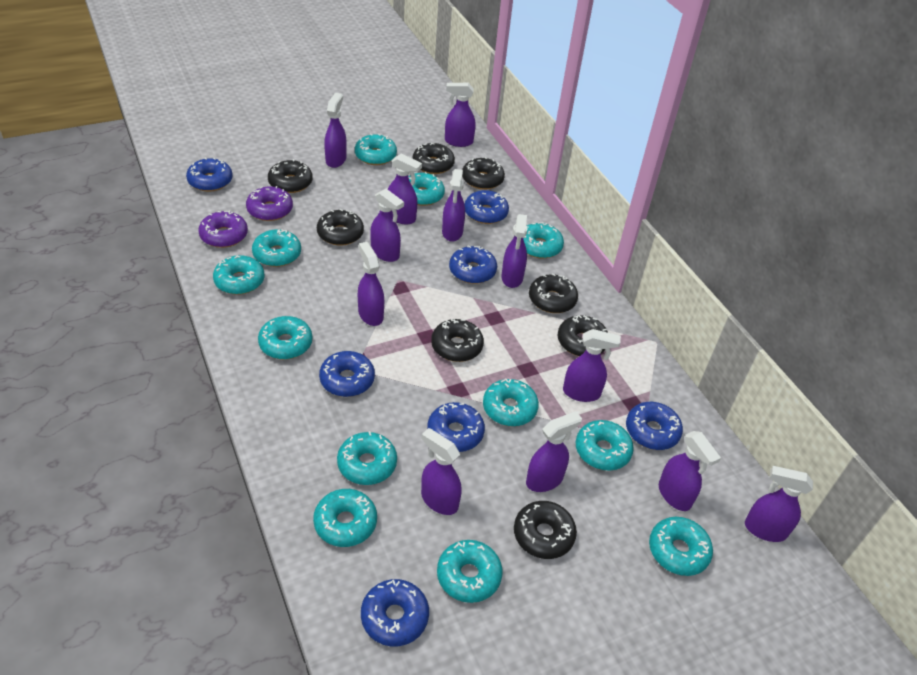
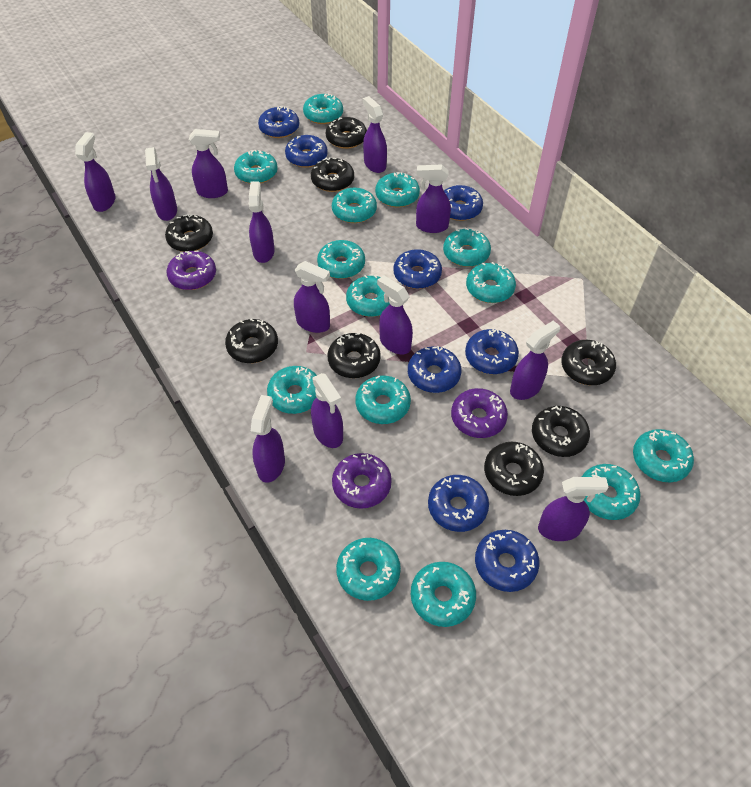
blue donut: [186,158,233,191] [319,351,375,397] [361,579,429,646] [427,402,485,452] [449,246,497,284] [464,190,509,224] [626,402,683,450] = 7 -> [258,106,299,138] [285,135,328,168] [393,249,442,289] [408,346,461,393] [428,475,489,532] [444,185,483,221] [465,329,519,374] [475,530,539,592] = 8
purple donut: [198,211,248,248] [246,186,293,221] = 2 -> [166,250,216,290] [332,453,392,509] [451,388,508,438] = 3
turquoise donut: [213,255,265,295] [252,229,301,267] [258,316,312,360] [313,489,377,547] [337,431,397,485] [355,133,397,165] [408,172,445,206] [437,540,503,603] [483,379,539,426] [523,222,564,259] [576,420,634,471] [649,517,713,576] = 12 -> [234,150,278,184] [267,366,317,414] [303,94,343,124] [317,240,365,279] [332,188,377,223] [336,538,401,601] [346,275,390,317] [355,376,411,424] [375,172,420,207] [411,562,476,627] [443,228,491,267] [466,262,516,303] [582,464,640,520] [633,429,694,482] = 14

